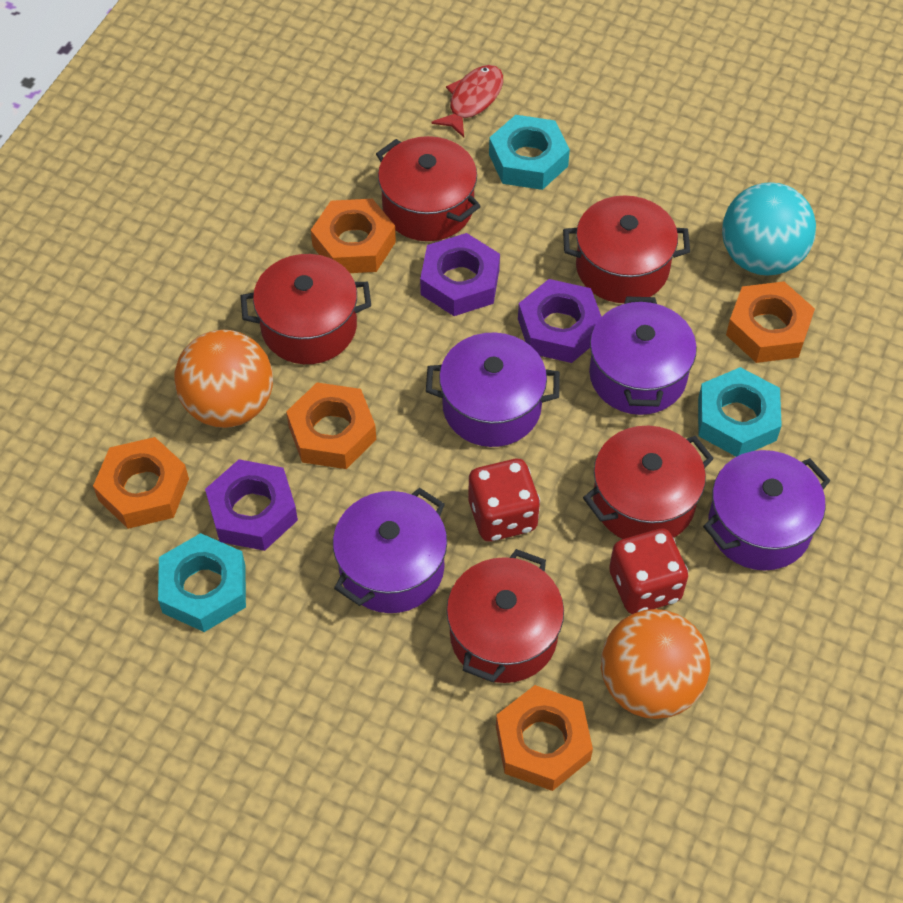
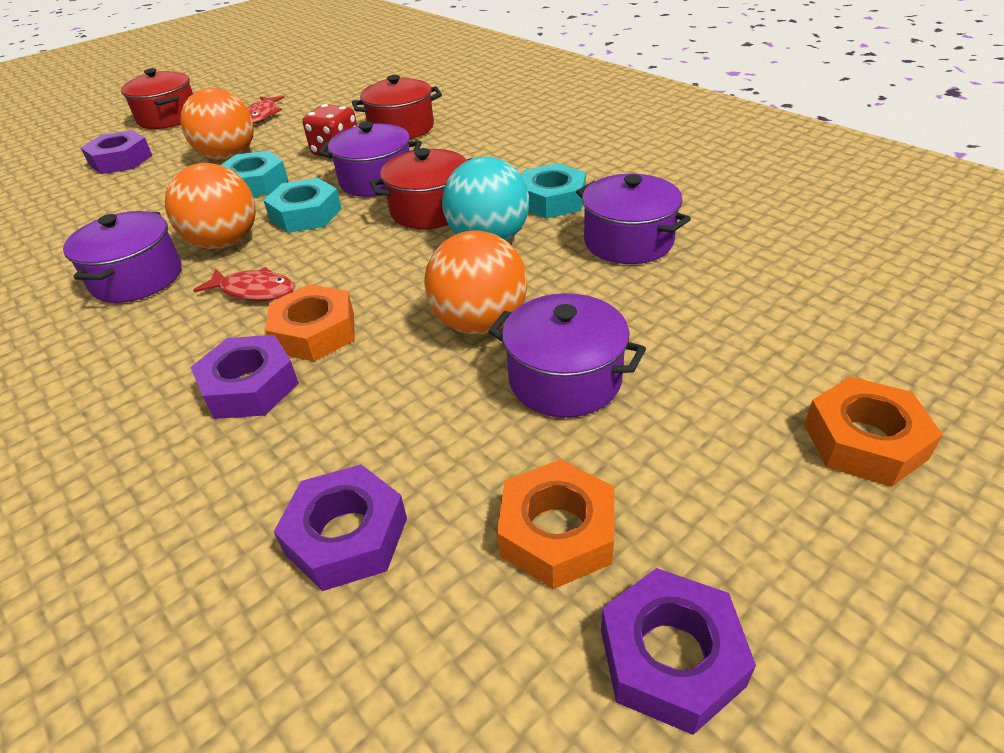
orange ball: [175,330,273,428] [601,609,710,719] = 2 -> [165,163,256,249] [180,88,254,160] [424,230,527,335] = 3
orange nut: [93,437,189,529] [286,382,376,469] [311,199,396,273] [496,685,593,791] [726,281,815,363] = 5 -> [265,284,355,362] [497,459,614,589] [804,377,943,487] = 3
purple nut: [205,459,298,551] [420,233,500,316] [518,279,602,363] = 3 -> [81,130,153,174] [190,335,299,419] [274,464,407,591] [601,568,756,735] = 4
red dice: [468,459,540,541] [609,528,688,614] = 2 -> [303,104,357,156] = 1
red fish: [431,65,503,138] = 1 -> [193,267,295,301] [248,96,285,124] = 2
red pot: [241,254,371,364] [376,136,481,241] [446,549,564,683] [563,195,690,303] [583,426,714,539] = 5 -> [121,68,193,129] [352,75,442,139] [369,148,473,229] = 3

